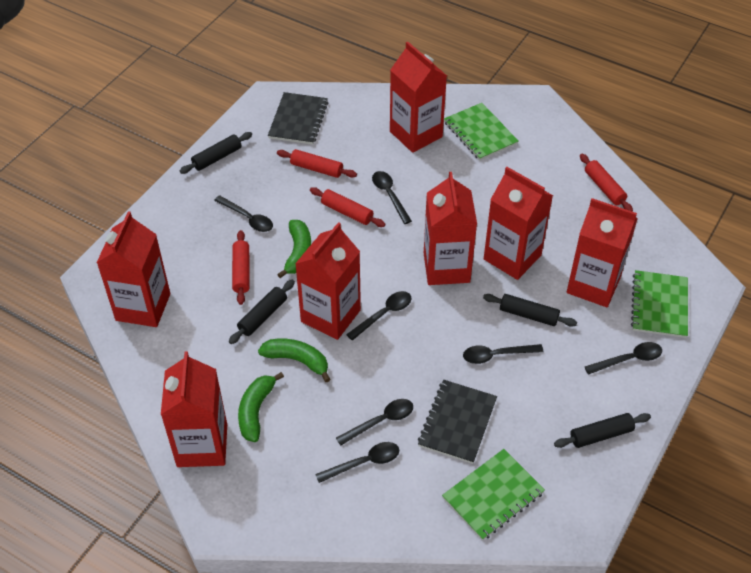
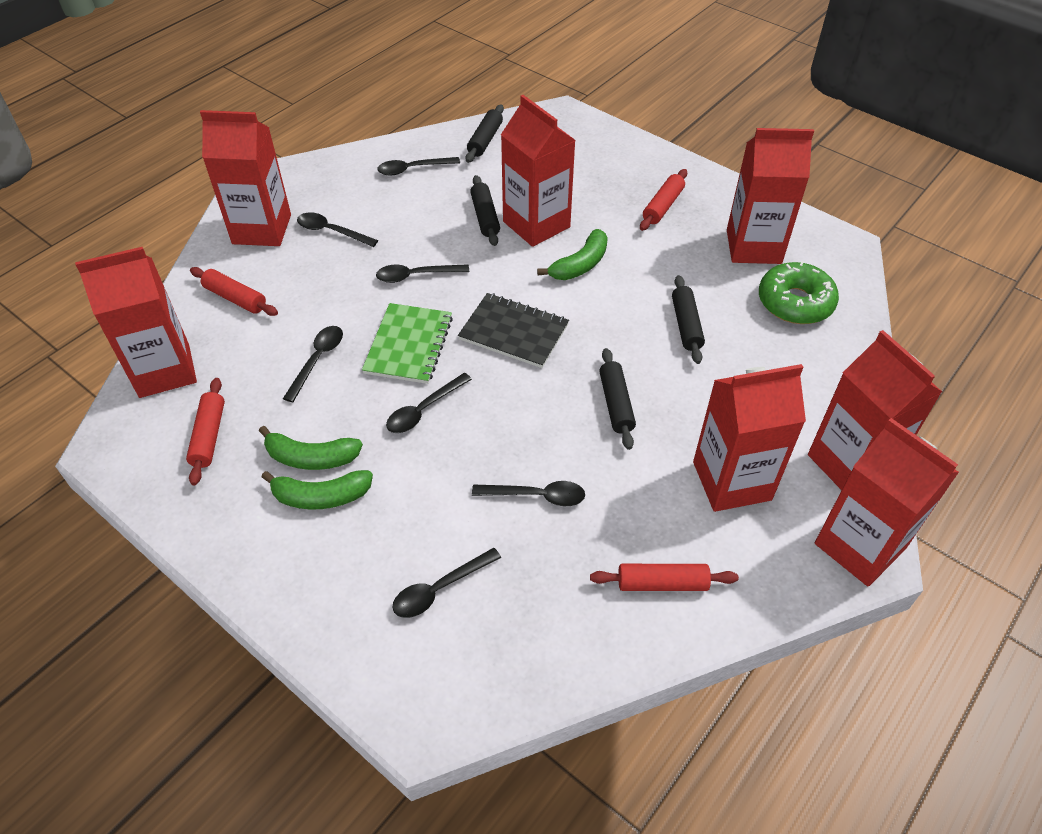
black notebook: [268,92,328,145] [418,380,497,464] = 2 -> [458,293,569,368] = 1
green donut: none = 0 -> [759,261,839,324] = 1
green notebook: [442,449,545,541] [444,103,518,161] [631,270,688,338] = 3 -> [362,303,453,384] = 1

